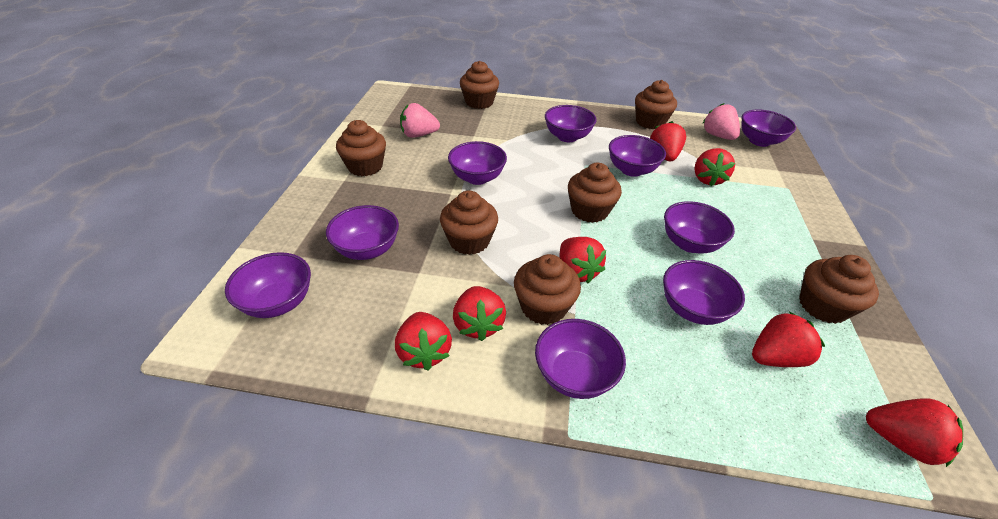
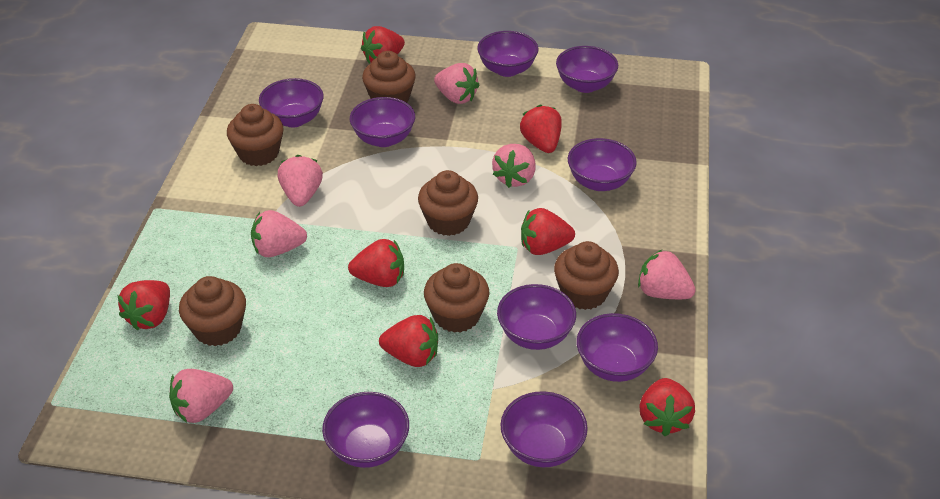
brown cupcake: [336,120,386,176] [440,190,498,255] [460,61,499,109] [514,254,581,325] [568,163,622,223] [635,80,677,129] [799,255,879,324] = 7 -> [179,276,246,346] [227,104,284,166] [362,51,416,103] [418,170,478,236] [424,263,490,333] [554,241,619,310] = 6
pink strawberry: [400,103,440,138] [702,103,740,140] = 2 -> [169,369,233,423] [251,210,307,257] [278,155,323,207] [434,63,479,104] [492,144,536,188] [638,250,696,299] = 6

